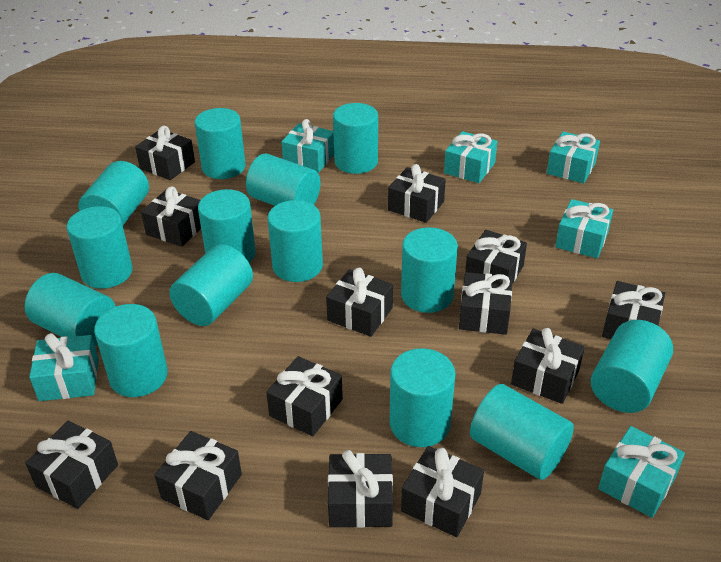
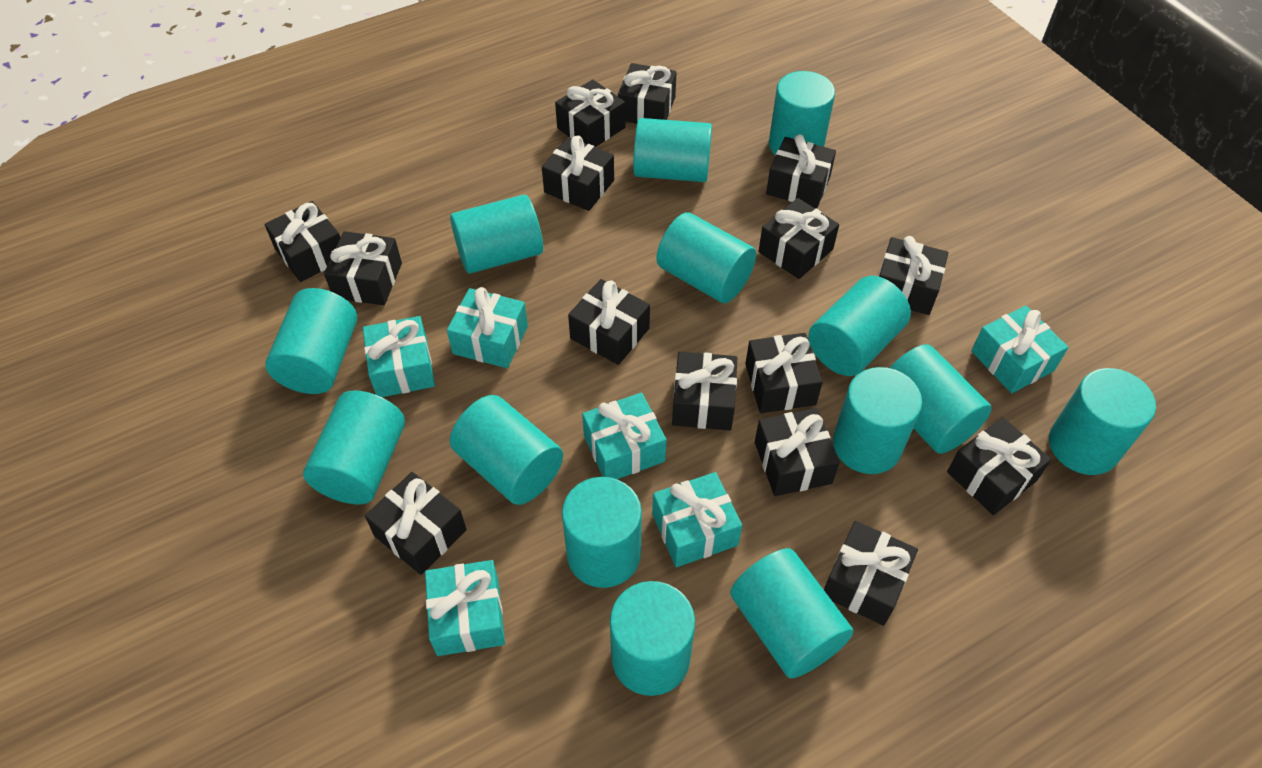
black gift: [25,421,118,509] [135,126,195,180] [141,186,201,247] [155,431,242,520] [266,356,343,436] [326,268,393,337] [328,450,393,528] [388,164,446,223] [401,446,484,537] [459,272,512,335] [465,230,527,284] [511,328,585,404] [602,281,665,339] = 13 -> [264,201,341,282] [324,231,402,305] [365,472,466,575] [542,136,614,211] [555,79,625,147] [568,279,650,365] [618,63,677,124] [672,351,737,431] [745,333,823,413] [755,408,840,496] [758,198,839,279] [766,134,836,208] [824,521,918,626] [878,236,948,315] [947,417,1051,515] = 15

